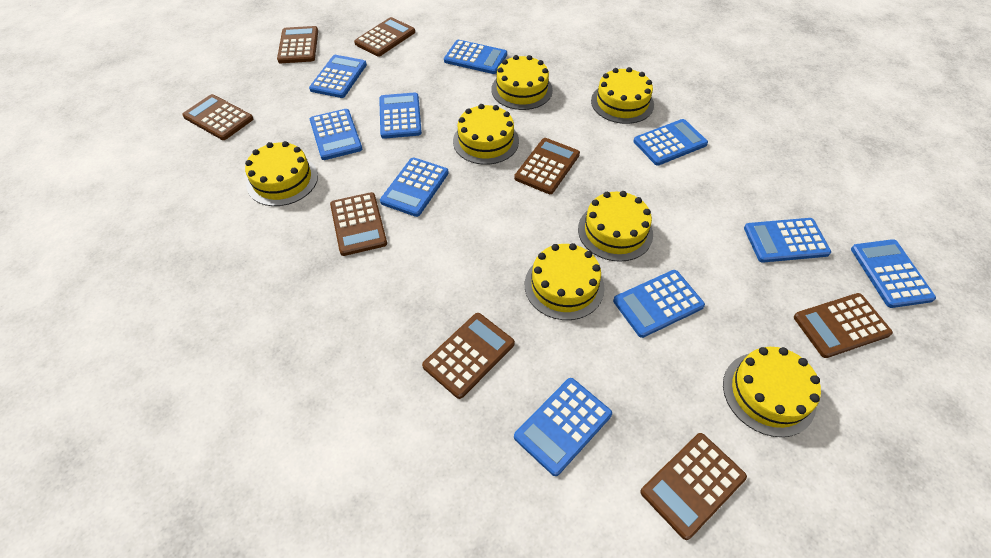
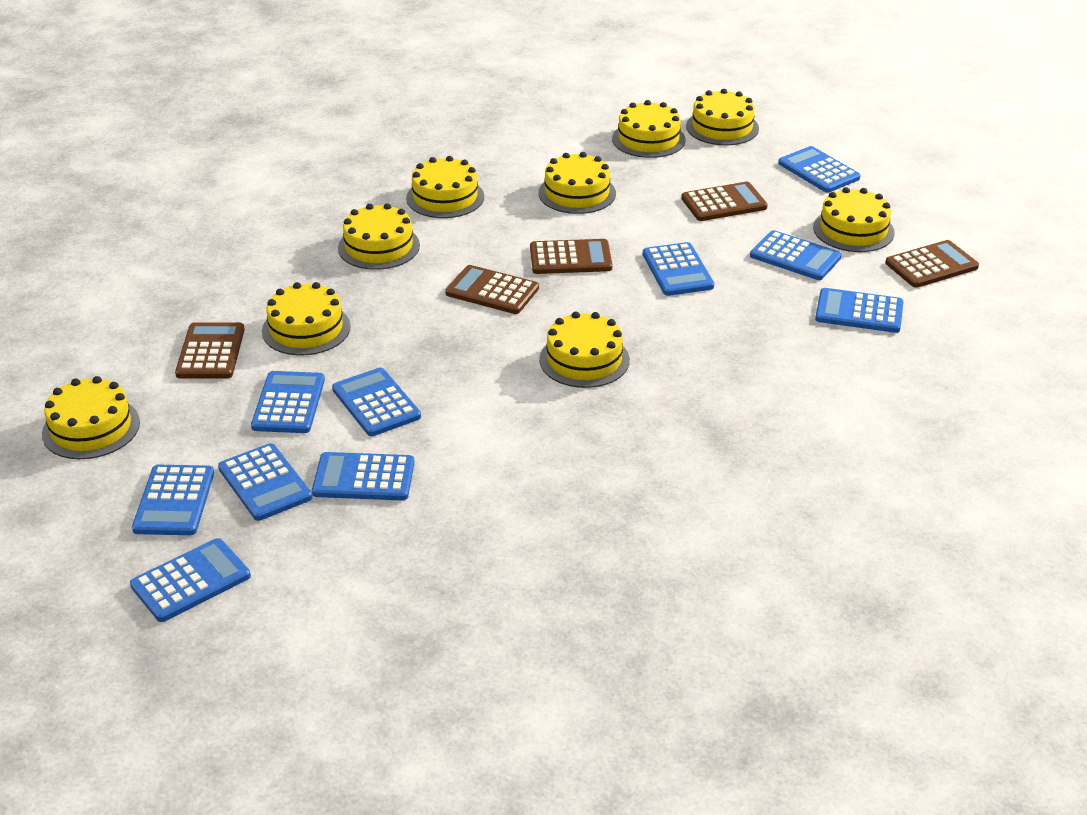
brown calculator: [182,94,253,140] [277,26,318,63] [330,192,387,256] [354,17,415,57] [422,313,515,399] [514,138,580,194] [640,433,747,540] [794,293,893,358] = 8 -> [175,322,245,378] [445,265,539,314] [530,239,612,274] [681,182,768,221] [885,240,979,288] = 5
yellow cake: [245,141,318,206] [453,104,519,165] [492,55,553,110] [525,243,605,320] [578,191,653,262] [591,67,654,124] [723,347,821,437] = 7 -> [42,376,140,459] [262,282,351,355] [338,203,420,270] [406,156,484,218] [538,152,616,214] [539,311,630,388] [612,100,686,158] [686,89,759,145] [813,187,895,252] = 9

